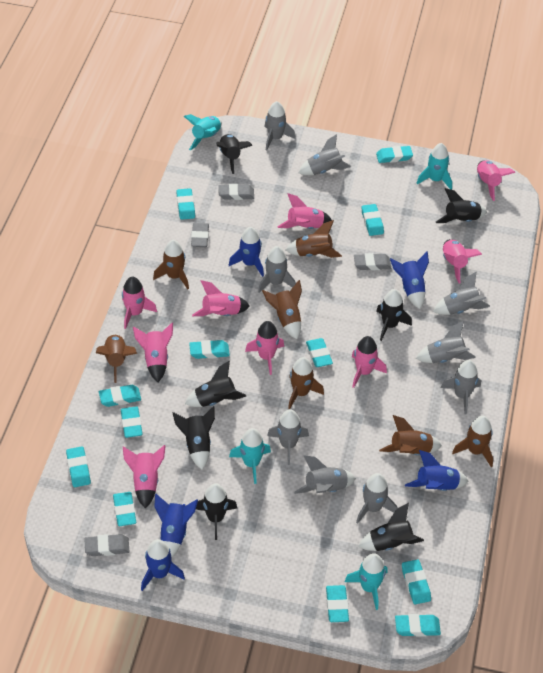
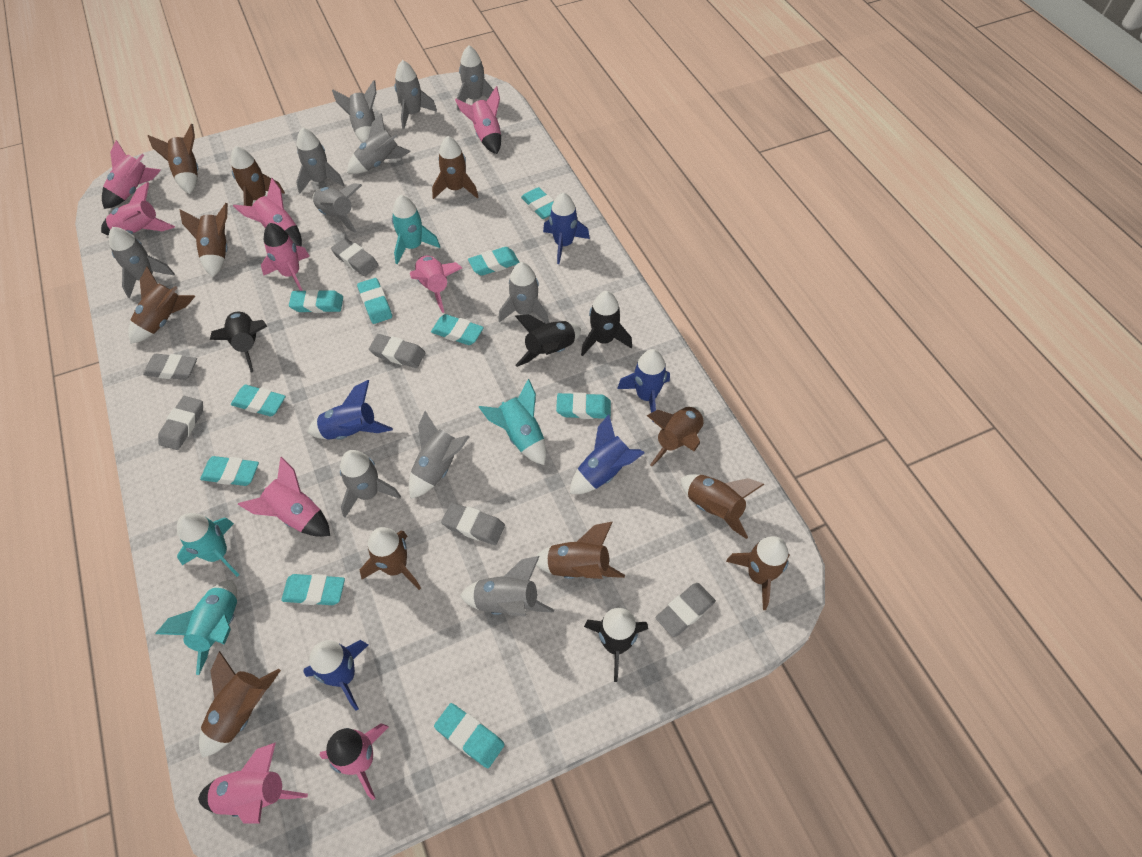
black rocket: [173,406,215,469] [185,361,246,407] [196,483,237,540] [216,134,253,174] [358,503,424,551] [376,289,412,341] [436,188,487,223] = 7 -> [210,311,267,373] [515,314,581,367] [581,291,632,356] [584,608,648,682] = 4
brown rocket: [96,334,137,383] [153,240,189,289] [262,280,302,339] [286,220,342,258] [288,357,324,409] [379,415,442,455] [452,416,493,467] = 7 -> [128,266,195,344] [148,124,198,194] [180,203,228,277] [199,651,281,758] [231,146,285,206] [360,527,421,590] [432,136,478,199] [535,522,625,579] [647,406,704,466] [680,474,765,539] [726,536,790,610] = 11
grey eraser: [85,534,129,556] [191,223,209,247] [218,184,254,200] [354,253,391,270] = 4 -> [143,354,197,380] [158,396,203,450] [331,238,379,276] [369,334,425,368] [441,502,505,545] [656,583,716,637] = 6
grey rocket: [258,246,296,293] [265,101,295,150] [267,410,309,465] [294,455,356,494] [298,134,351,175] [356,473,397,524] [416,321,476,363] [433,272,490,315] [441,360,481,414] = 9 -> [109,227,175,298] [296,128,344,194] [313,183,362,233] [332,80,376,143] [340,450,401,517] [347,113,411,174] [394,60,437,129] [409,411,470,499] [457,45,493,110] [460,556,554,617] [498,262,549,324] = 11
turquoise eraser: [66,446,91,487] [99,385,141,407] [113,492,136,526] [121,407,143,438] [176,188,195,220] [189,340,230,359] [306,338,333,367] [326,585,349,622] [362,204,384,236] [376,146,413,163] [395,614,441,637] [402,559,431,604] = 12 -> [200,456,259,486] [231,385,286,416] [281,574,345,605] [289,289,343,313] [357,278,392,324] [431,314,484,345] [434,703,505,768] [468,247,520,276] [521,187,554,219] [556,392,611,419] = 10

